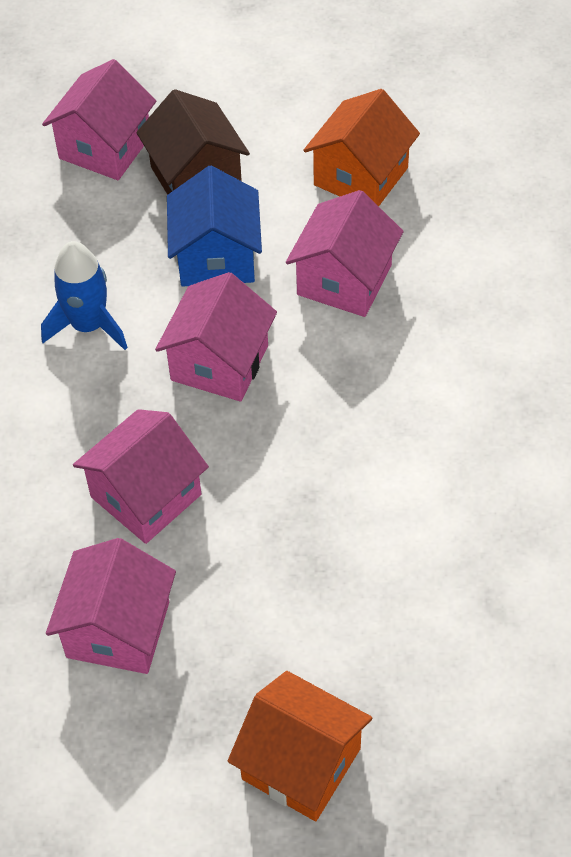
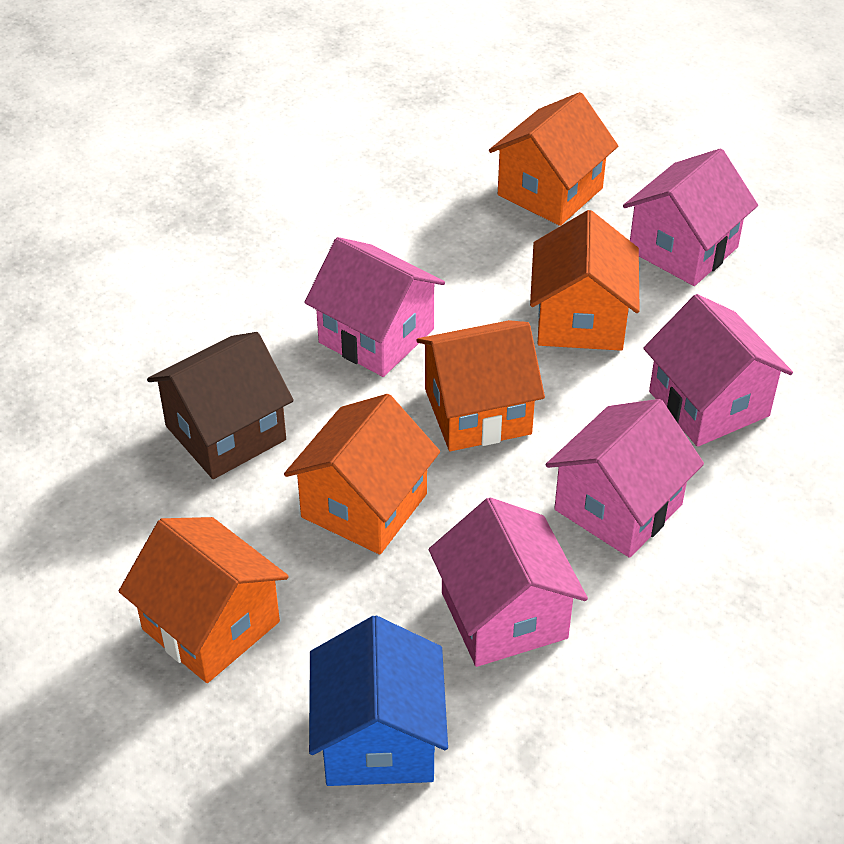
blue rocket: [41,241,128,350] = 1 -> none = 0
orange house: [228,671,372,821] [303,89,420,206] = 2 -> [119,517,289,683] [284,394,440,554] [416,320,545,451] [489,92,618,226] [530,210,640,351] = 5

